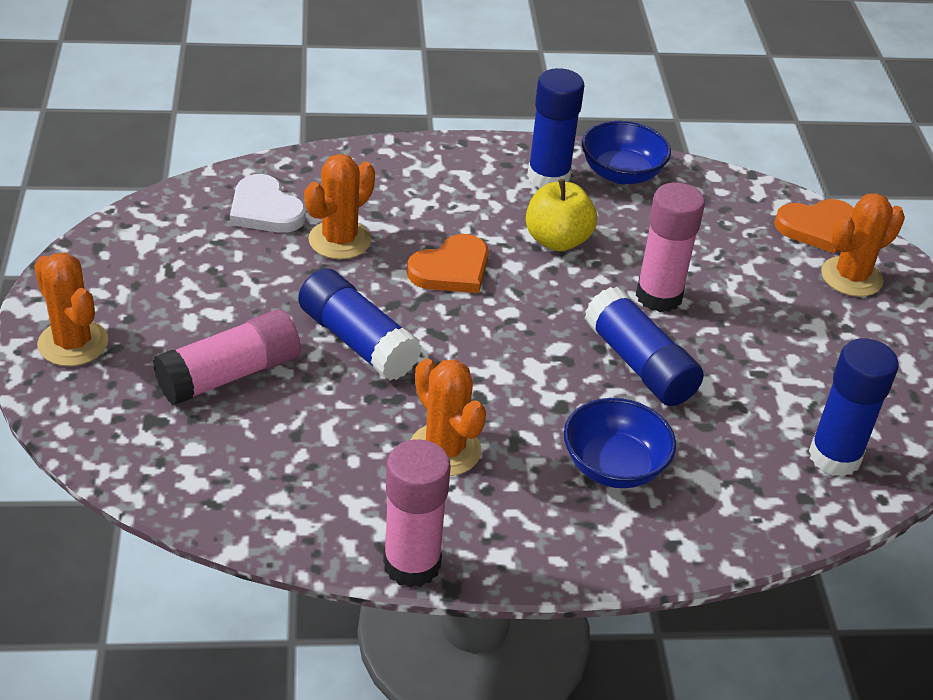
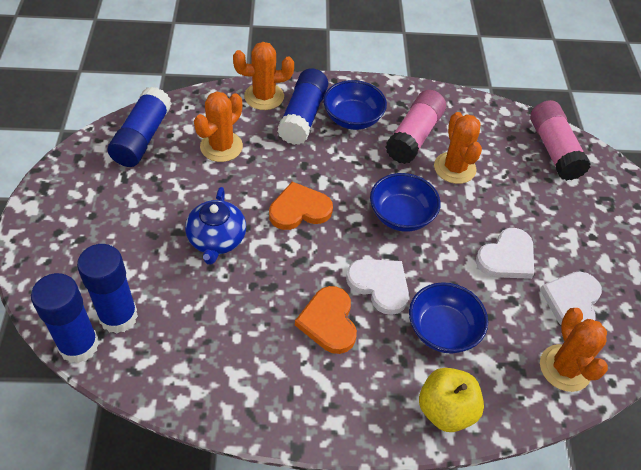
blue bowl: [564,398,676,488] [582,121,671,184] = 2 -> [323,80,387,130] [370,173,441,232] [409,282,488,354] = 3
blue teapot: none = 0 -> [185,187,246,265] = 1
pink glue stick: [153,309,301,405] [383,439,451,588] [636,183,705,312] = 3 -> [385,90,446,164] [530,100,591,181] = 2
white heart: [230,174,306,233] = 1 -> [346,259,409,315] [476,228,534,279] [540,272,602,325] = 3

